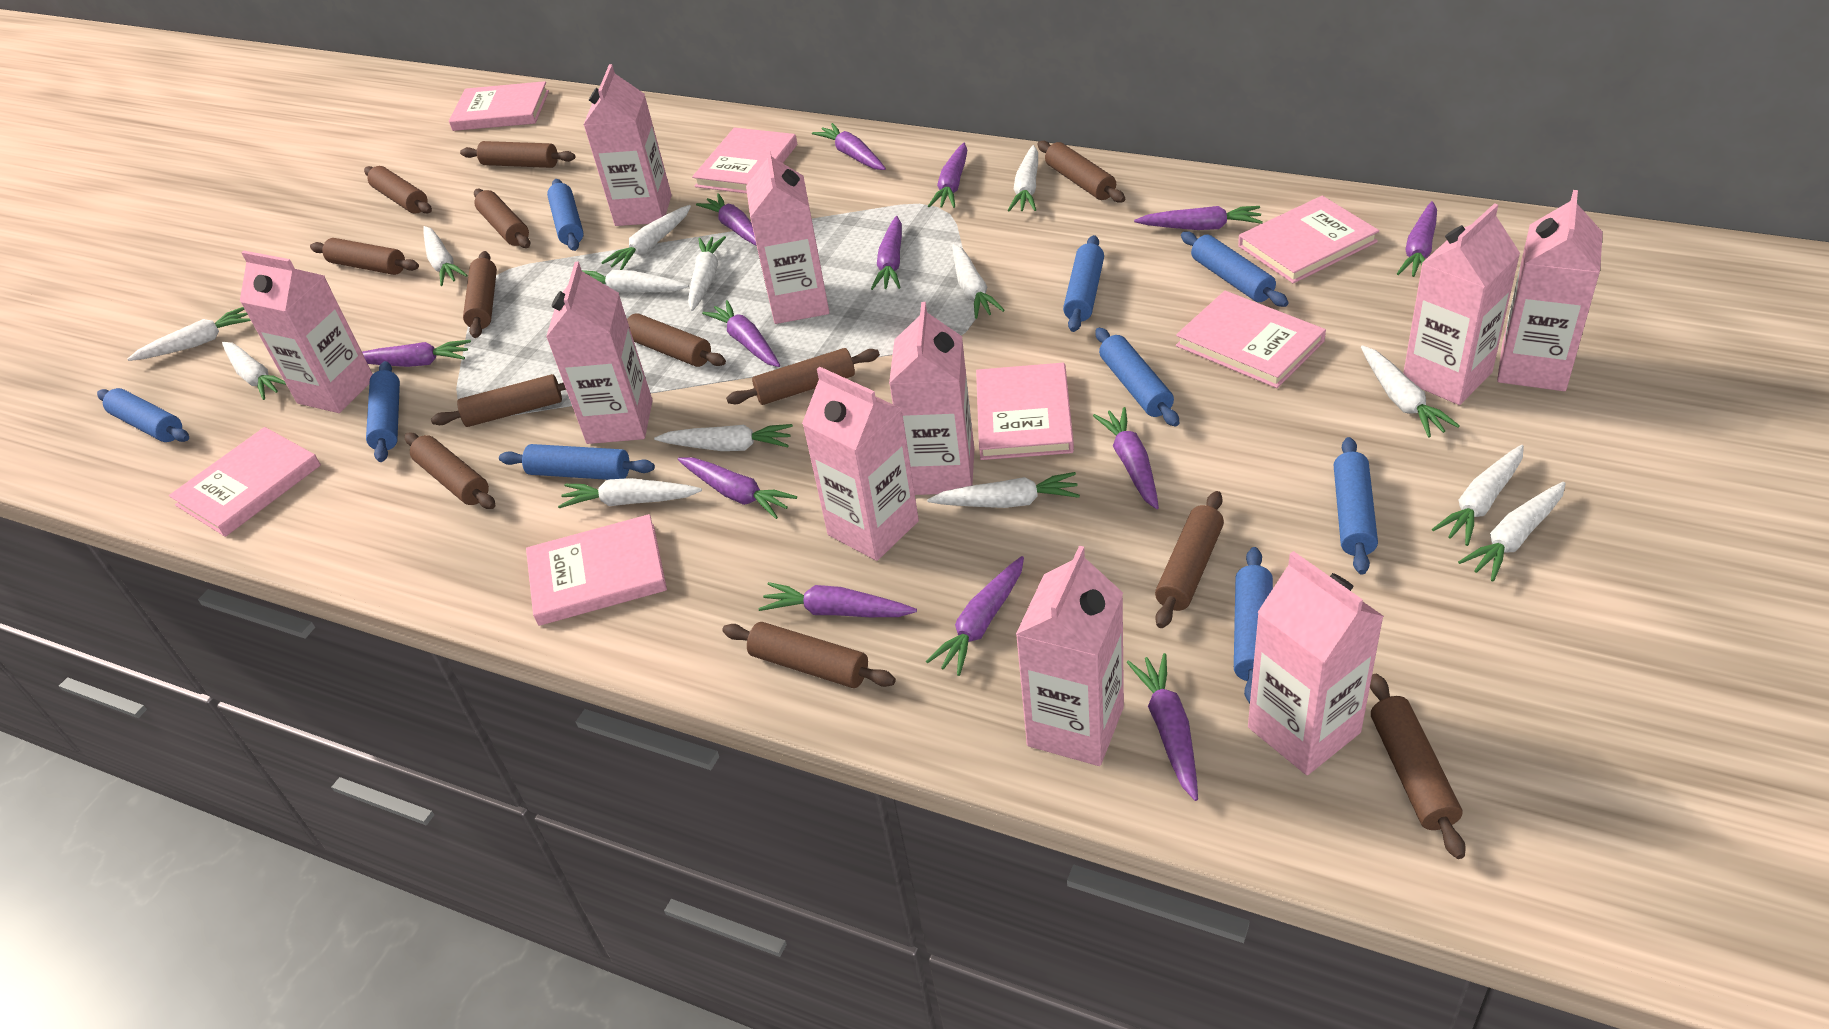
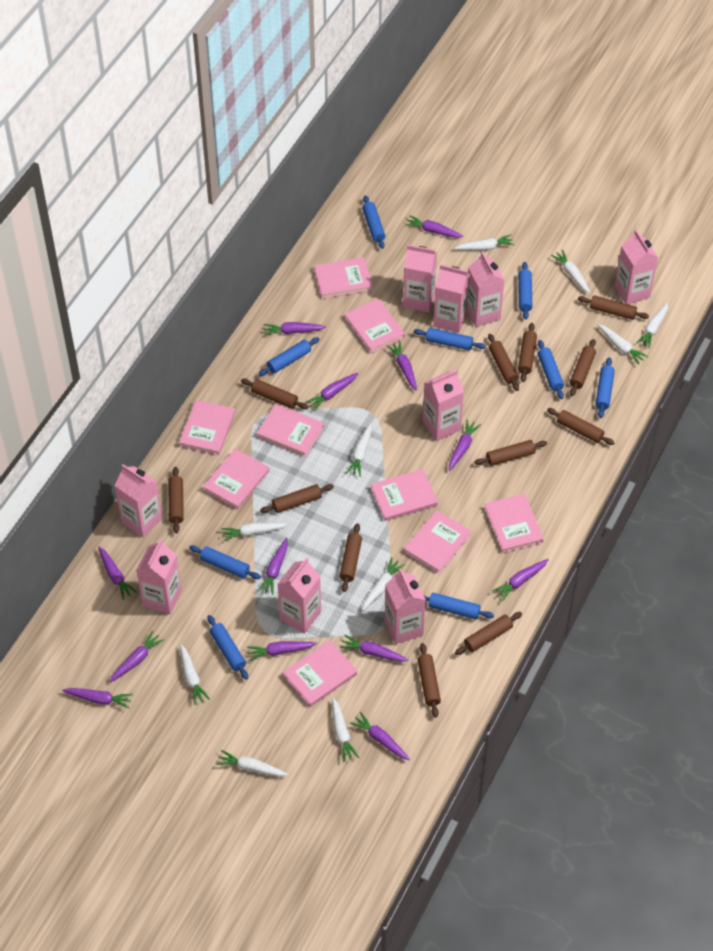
brown rolling pin: [310,238,419,275] [364,166,432,214] [405,433,495,509] [431,374,566,427] [460,141,575,168] [463,251,497,338] [474,189,530,248] [627,313,726,367] [722,622,896,688] [726,348,880,405] [1037,141,1125,203] [1155,491,1224,628] [1370,674,1466,859] = 13 -> [168,467,184,533] [241,379,308,409] [260,484,334,513] [339,523,362,592] [417,643,441,718] [455,612,522,655] [474,440,547,466] [488,334,519,391] [518,323,537,382] [547,408,614,445] [570,339,596,396] [578,295,649,320] = 12
pink book: [169,427,321,537] [449,81,549,131] [526,514,667,626] [692,127,797,194] [976,363,1074,460] [1176,291,1326,388] [1238,196,1379,283] = 7 -> [179,400,235,455] [203,449,269,510] [257,404,324,457] [283,640,357,707] [314,257,373,299] [344,299,405,353] [371,469,438,521] [404,510,472,574] [484,494,544,553] = 9
pink carton: [240,251,373,413] [546,261,653,444] [583,64,672,226] [746,147,829,324] [802,367,919,561] [889,302,974,495] [1016,546,1124,766] [1248,551,1384,775] [1403,203,1521,405] [1497,190,1603,391] = 10 -> [115,464,162,538] [136,539,182,615] [277,558,321,633] [385,569,426,644] [403,245,437,312] [423,370,464,441] [433,264,470,333] [467,252,504,327] [615,230,658,304] = 9
white carrot: [127,307,251,361] [222,342,286,400] [423,226,468,286] [558,478,702,508] [582,270,689,292] [601,205,691,270] [654,424,793,451] [688,236,726,311] [927,472,1080,508] [952,244,1005,319] [1008,145,1038,211] [1361,345,1460,438] [1432,445,1524,546] [1458,482,1566,581] = 14 -> [180,644,210,705] [216,750,288,777] [221,522,288,541] [332,697,359,762] [346,423,371,477] [362,557,405,611] [454,234,514,250] [551,250,590,294] [597,324,648,365] [636,303,668,348] = 10

